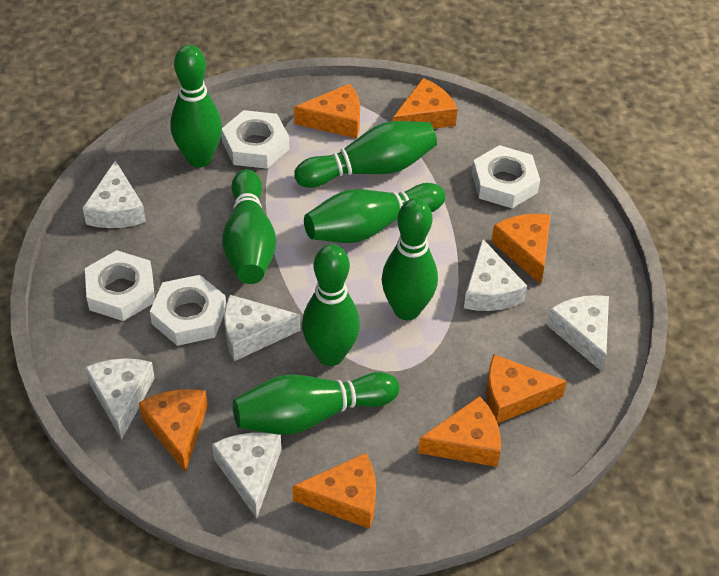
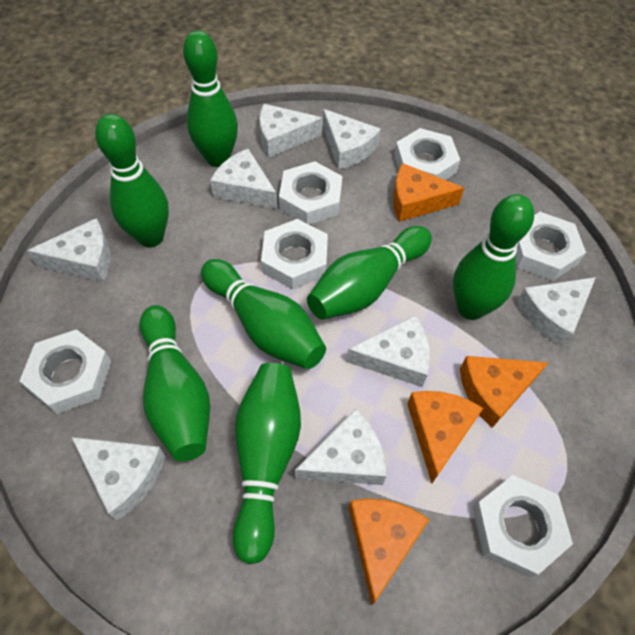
orange cheese: [139,389,208,473] [292,453,376,529] [294,83,360,139] [393,78,458,129] [418,396,501,467] [486,354,567,424] [491,214,551,284] = 7 -> [349,499,429,605] [393,163,464,222] [407,391,483,483] [460,356,549,428] = 4
white cheese: [83,160,146,228] [85,358,155,440] [212,432,281,518] [224,295,300,361] [464,238,527,311] [547,295,609,371] = 6 -> [27,218,110,282] [71,437,166,521] [210,149,277,209] [259,104,323,157] [295,409,386,485] [323,109,381,169] [347,315,430,387] [517,277,596,347] = 8
white nut: [85,250,155,321] [150,275,226,346] [222,110,289,169] [472,145,540,208] = 4 -> [20,329,111,414] [261,219,328,290] [279,161,342,224] [394,128,460,180] [473,475,573,578] [516,212,586,281] = 6

